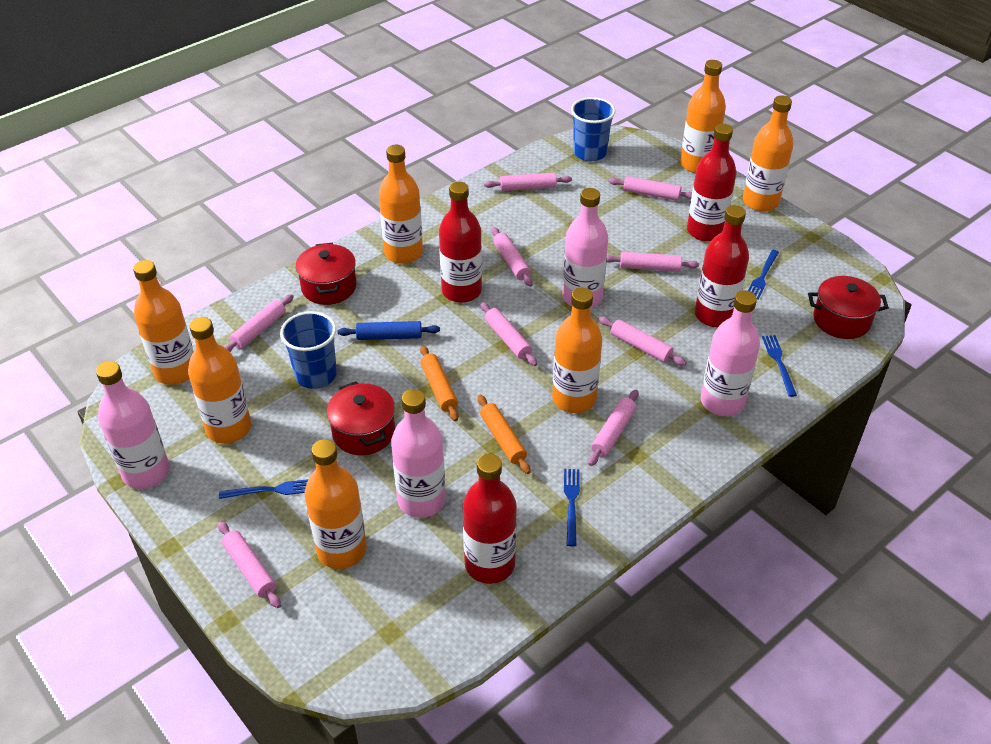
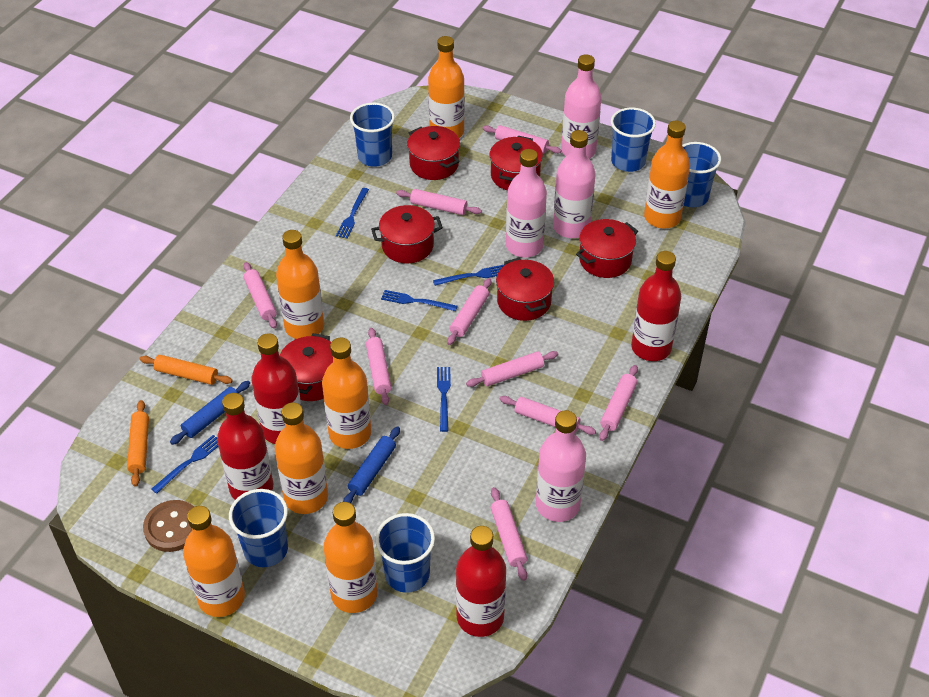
blue cup: [280,311,337,389] [571,97,615,161] = 2 -> [229,489,288,567] [350,103,395,167] [375,513,435,593] [611,108,656,172] [682,142,721,207] = 5
blue fork: [219,479,308,499] [564,469,580,546] [748,250,779,300] [762,335,797,397] = 4 -> [151,435,218,494] [336,188,369,239] [381,290,458,311] [433,265,504,286] [437,367,451,432] = 5
blue rolling pin: [338,321,440,340] = 1 -> [170,381,250,445] [343,427,400,503] = 2
brown button: none = 0 -> [143,500,194,552] = 1
red pot: [296,243,356,305] [327,381,395,455] [808,276,889,339] = 3 -> [280,333,333,401] [371,205,443,264] [407,126,460,180] [490,136,543,191] [496,257,554,321] [576,219,638,278] = 6

